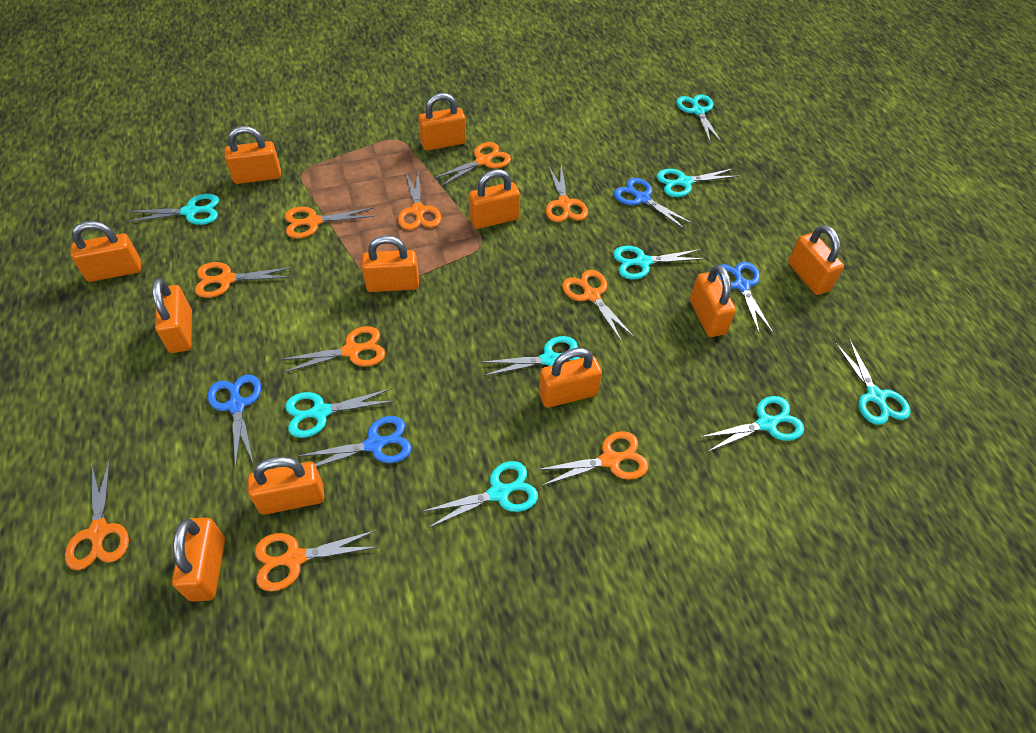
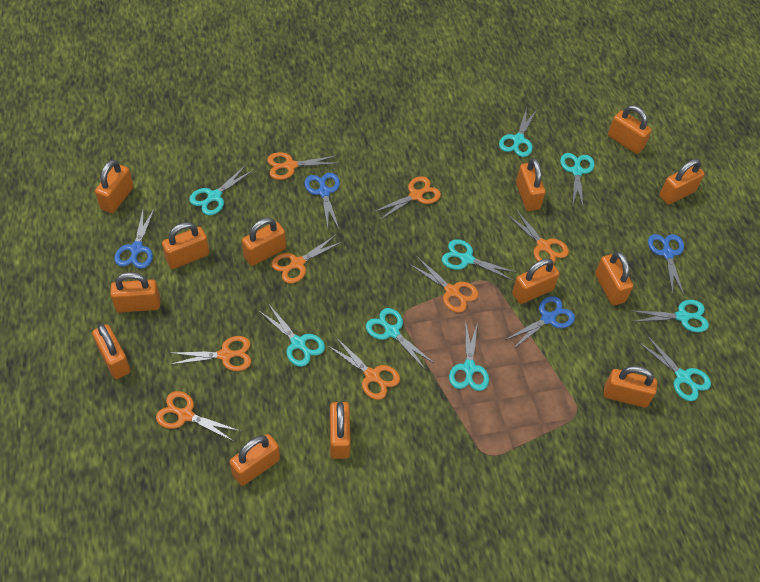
orange padlock: [70,221,141,282] [152,278,192,353] [172,518,225,601] [225,126,281,184] [248,457,324,515] [362,235,419,292] [418,93,466,151] [469,169,520,229] [539,348,602,408] [690,265,736,337] [788,225,844,295] = 11 -> [92,324,131,379] [95,160,134,213] [110,272,160,313] [162,222,209,269] [230,434,280,486] [242,218,286,266] [330,402,351,459] [512,258,559,304] [516,158,546,211] [595,251,633,305] [603,366,657,407] [608,105,652,154] [659,159,705,205] = 13
orange scissors: [65,458,129,570] [195,262,293,298] [255,530,378,591] [280,326,385,373] [285,207,375,238] [398,171,441,230] [433,142,511,186] [536,431,648,486] [546,165,588,222] [562,270,634,342] = 10 -> [156,391,240,441] [169,336,251,371] [267,152,340,180] [271,235,342,284] [328,338,400,400] [373,176,441,220] [409,257,479,313] [507,210,569,264] = 8

